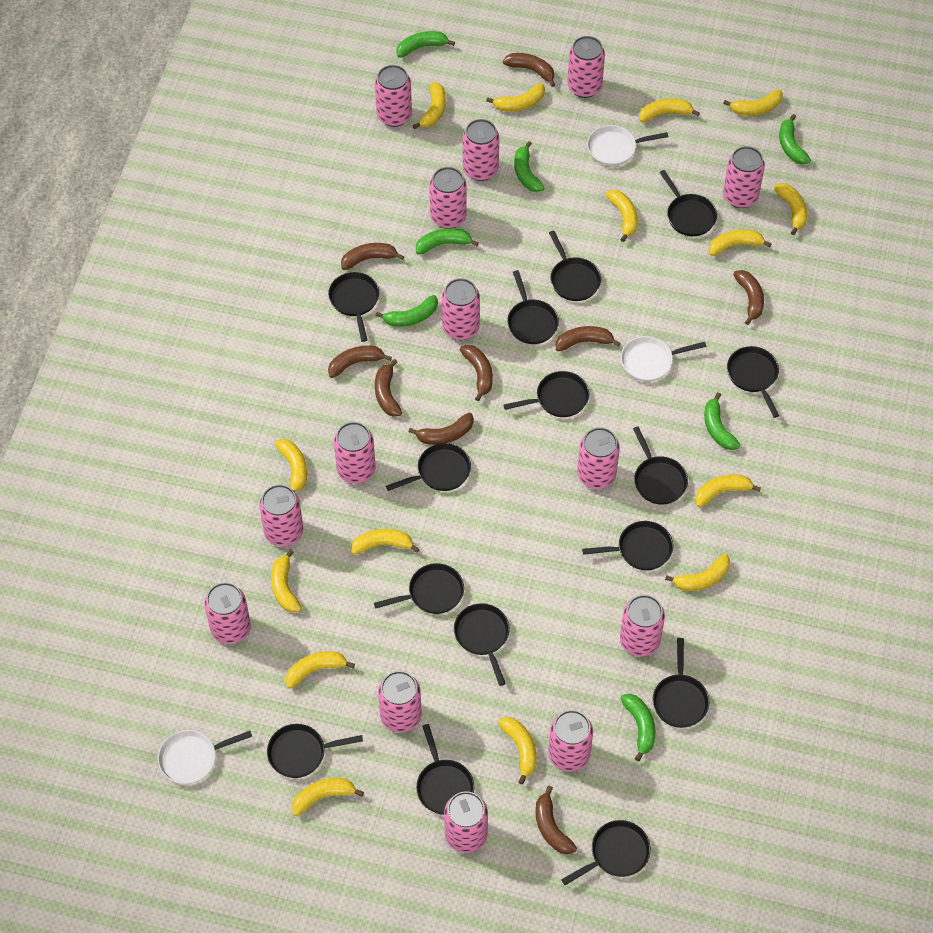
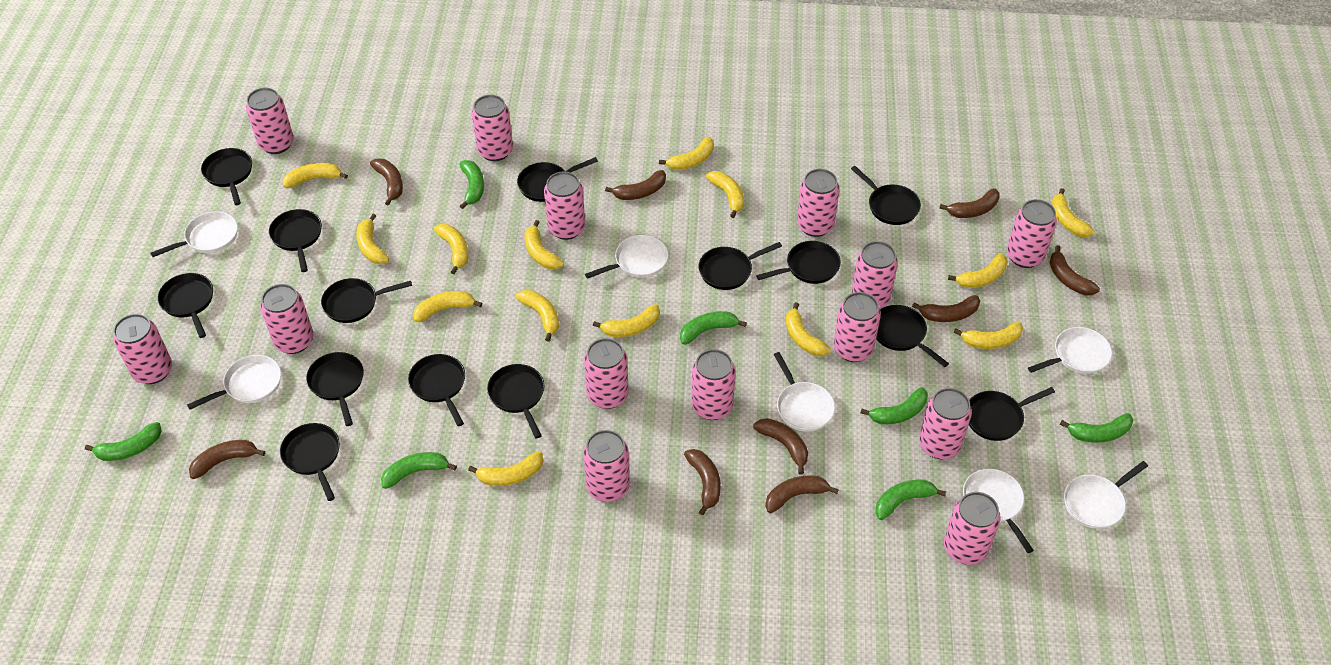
black pan: [267,724,363,778] [328,272,379,342] [374,563,464,614] [386,443,471,491] [416,724,474,815] [454,603,510,686] [503,371,589,417] [507,270,559,344] [549,231,601,301] [561,820,651,885] [582,521,673,570] [633,427,688,505] [652,638,710,728] [659,170,717,236] [727,346,779,418] = 15 -> [158,273,213,338] [201,148,252,205] [269,209,322,272] [280,423,340,501] [306,352,364,426] [321,278,412,323] [408,354,465,426] [487,364,544,438] [517,157,598,202] [698,242,782,290] [756,241,841,284] [851,166,921,225] [876,305,949,367] [969,387,1055,441] = 14
white pan: [158,730,252,784] [587,125,668,166] [621,336,706,382] = 3 -> [150,211,238,257] [187,355,281,410] [585,235,668,279] [774,352,835,432] [963,469,1034,553] [1028,327,1112,374] [1064,461,1148,529] = 7
yellow banana: [271,549,302,613] [275,439,307,492] [285,651,355,689] [292,778,364,816] [350,529,420,555] [412,82,446,129] [486,83,545,112] [498,717,537,784] [606,190,638,242] [639,99,700,122] [665,554,730,591] [695,475,761,507] [709,230,771,256] [723,89,783,116] [774,183,807,235] = 15 -> [283,163,348,188] [356,214,389,264] [413,291,482,322] [434,224,468,274] [468,452,543,486] [516,290,559,342] [525,220,564,269] [593,304,660,337] [659,137,714,170] [706,171,744,218] [786,302,831,356] [948,253,1008,288] [954,322,1023,349] [1051,188,1095,237] = 14

